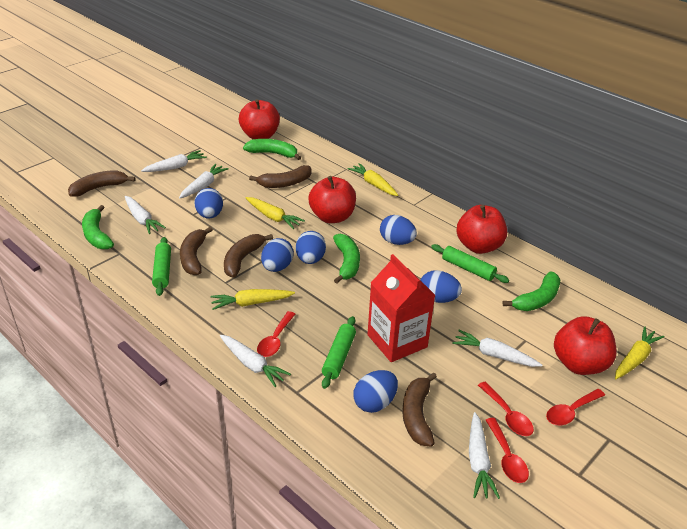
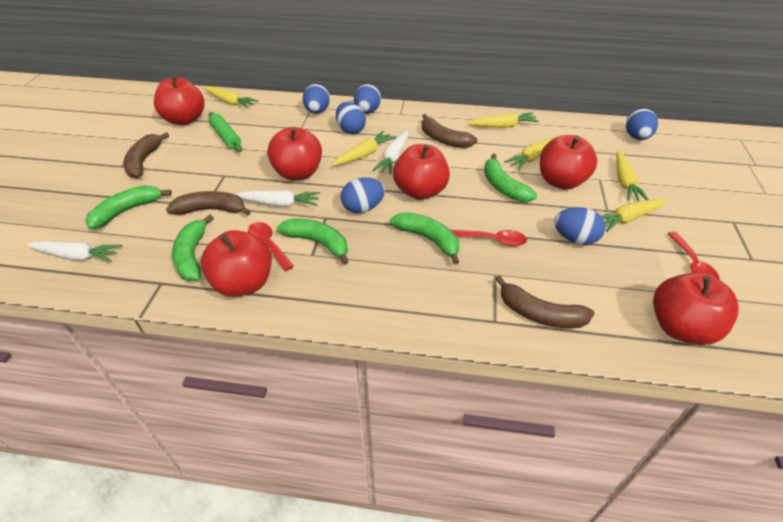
brown banana: [68,170,136,197] [180,227,213,275] [224,234,273,278] [249,165,312,188] [402,372,437,447] = 5 -> [124,132,169,178] [166,191,251,215] [422,114,478,148] [495,275,595,328] = 4
green banana: [82,205,114,249] [243,139,301,160] [333,234,360,283] [503,272,561,311] = 4 -> [85,185,172,229] [172,215,214,281] [276,218,348,265] [390,212,459,265] [484,154,537,202] = 5
green rolling pin: [152,237,171,296] [322,316,356,389] [431,244,509,283] = 3 -> [209,112,242,152] = 1
red apple: [239,99,280,139] [308,176,356,223] [457,205,507,254] [554,316,617,375] = 4 -> [154,75,204,125] [201,230,272,297] [267,127,322,181] [393,144,450,200] [540,135,597,190] [653,272,739,345] = 6
red carton: [367,254,435,362] = 1 -> none = 0
red spoon: [257,311,295,357] [478,382,534,436] [486,418,529,483] [546,389,605,425] = 4 -> [248,222,294,271] [452,230,527,247] [667,232,720,280] = 3
white carrot: [125,196,166,234] [141,150,207,172] [179,164,229,199] [220,335,291,387] [453,330,542,367] [469,412,500,499] = 6 -> [27,241,122,262] [234,190,320,207] [373,131,408,174] = 3
yellow carrot: [211,289,295,310] [246,197,305,229] [347,163,398,196] [615,326,664,379] = 4 -> [204,86,259,108] [332,131,396,166] [467,113,539,128] [504,137,556,170] [601,199,667,232] [616,151,649,201] = 6

